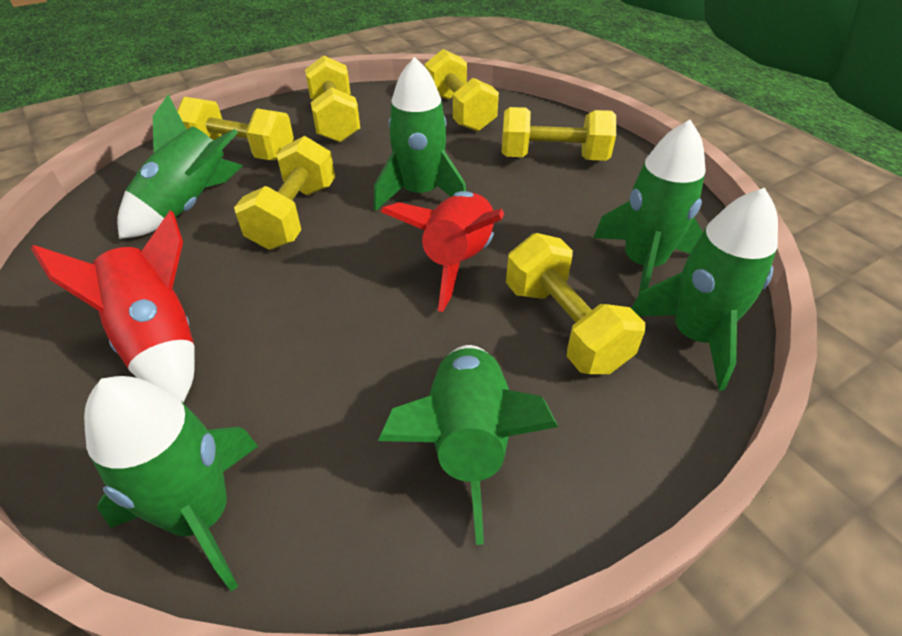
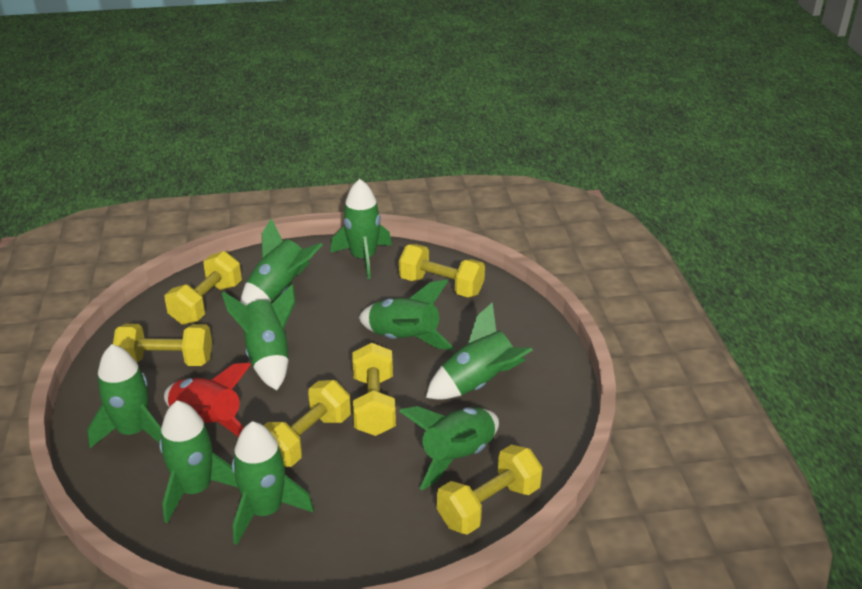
green rocket: [84,376,258,591] [117,94,243,239] [374,57,466,211] [378,345,559,545] [593,120,706,293] [631,188,778,391] = 6 -> [87,344,161,448] [159,401,238,523] [222,284,295,390] [232,421,314,545] [240,218,322,306] [330,179,392,279] [359,279,455,350] [399,406,499,491] [426,302,533,400] = 9
red rocket: [31,211,195,403] [381,191,504,312] = 2 -> [164,363,251,437] = 1

